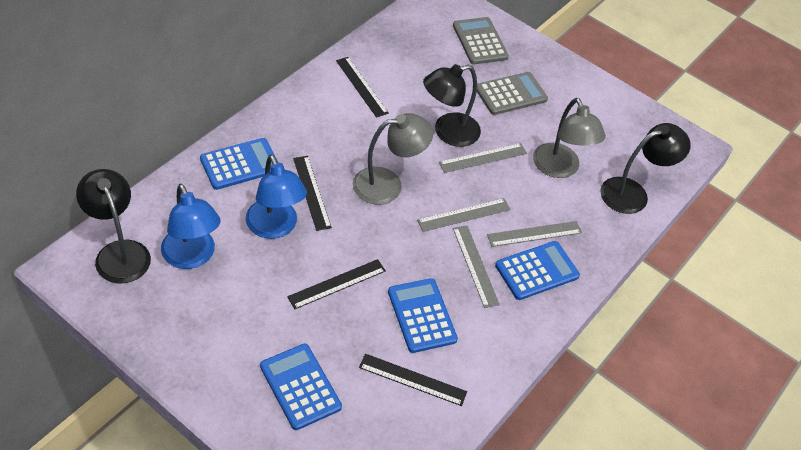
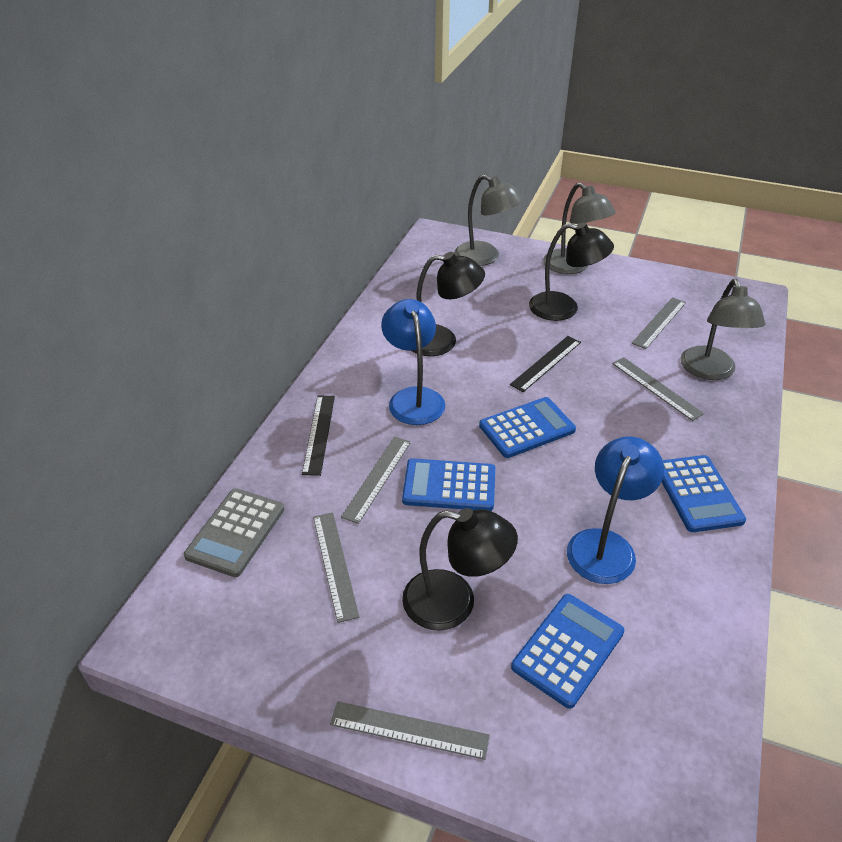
black ruler: [287,259,386,309] [293,156,332,231] [336,57,389,118] [359,354,467,406] = 4 -> [302,396,335,476] [510,336,581,392] = 2
grey calculator: [453,17,509,64] [477,72,548,115] = 2 -> [184,488,284,577] = 1
grey lamp: [353,113,433,205] [533,98,606,178] = 2 -> [454,175,524,266] [543,182,616,274] [680,279,765,380] = 3
grey ruler: [417,198,510,232] [439,143,527,173] [453,226,500,308] [487,221,582,247] = 4 -> [313,512,360,623] [330,701,490,760] [341,437,411,524] [612,357,704,421] [632,297,686,349] = 5

